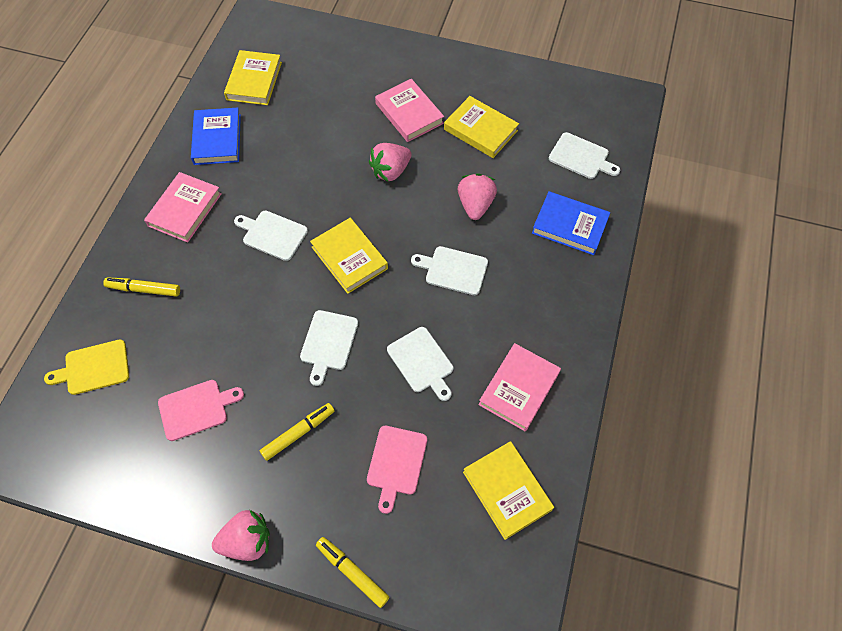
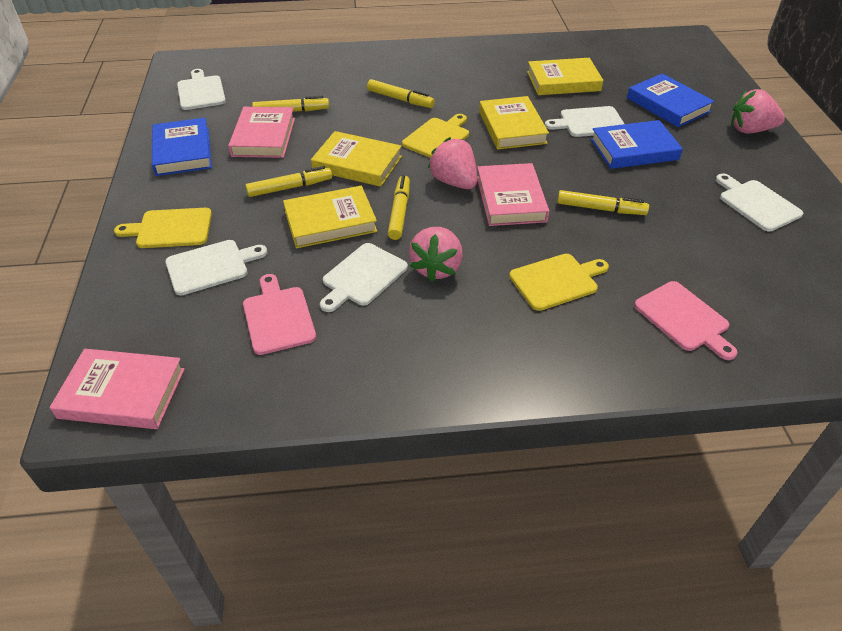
blue book: [191,108,241,165] [532,191,610,255] = 2 -> [152,118,212,176] [591,120,683,169] [627,74,715,127] = 3
yellow cutting board: [44,339,129,395] = 1 -> [114,208,212,248] [402,114,469,158] [509,254,609,311] = 3
yellow marker: [103,277,180,296] [260,403,335,461] [316,537,389,608] = 3 -> [245,166,332,197] [252,96,329,112] [367,79,435,108] [388,175,410,240] [557,190,649,215] = 5

